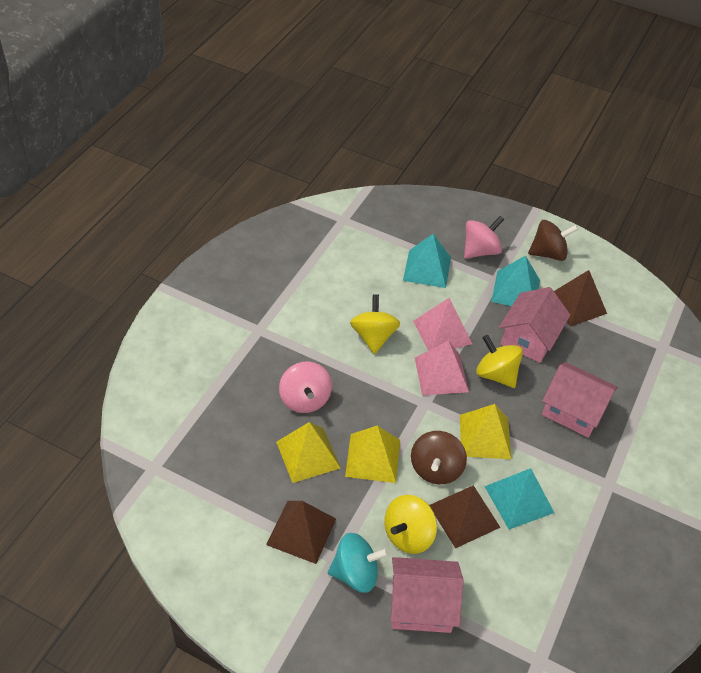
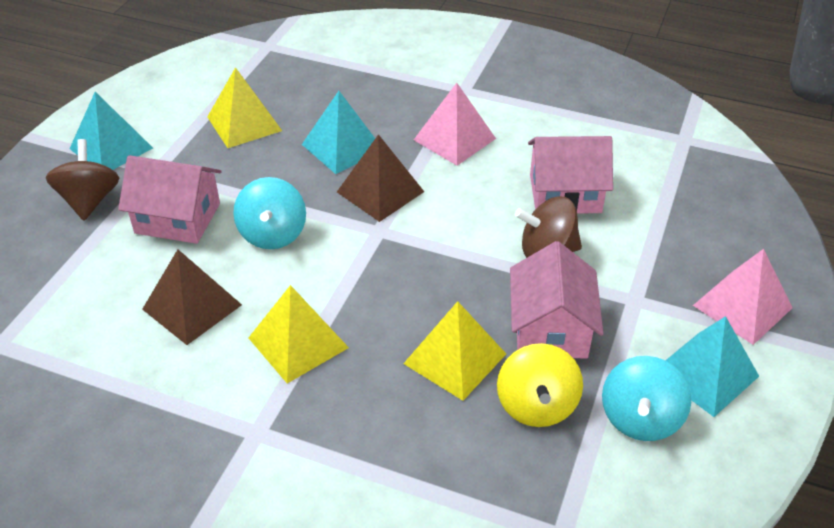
brown pyramid: [266,501,336,564] [429,485,501,548] [554,270,607,327] = 3 -> [142,249,242,345] [337,134,424,222] = 2
pink spinning top: [279,361,332,413] [464,216,504,259] = 2 -> none = 0
turquoise spinning top: [328,533,389,593] = 1 -> [233,177,306,249] [602,356,691,441] = 2
yellow spinning top: [350,294,400,354] [384,495,437,554] [476,335,523,388] = 3 -> [497,343,583,427] = 1

